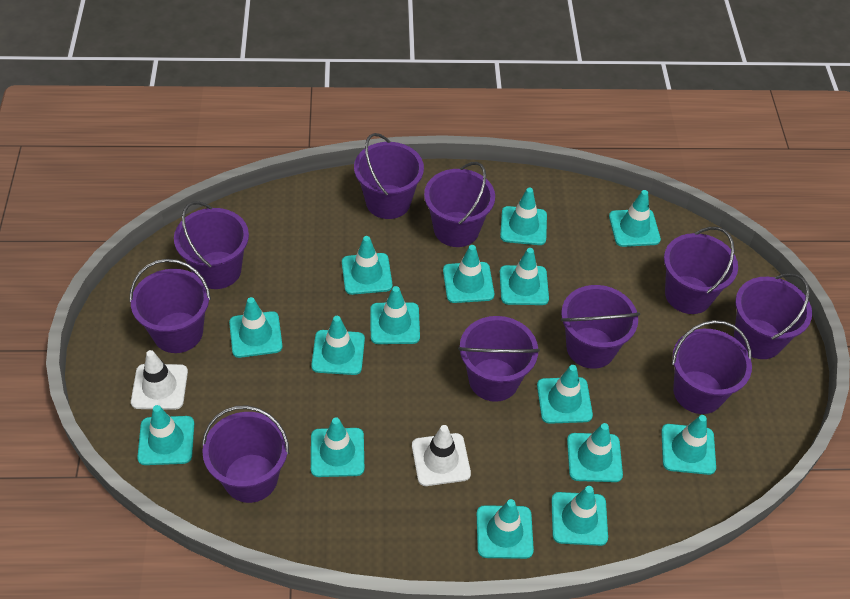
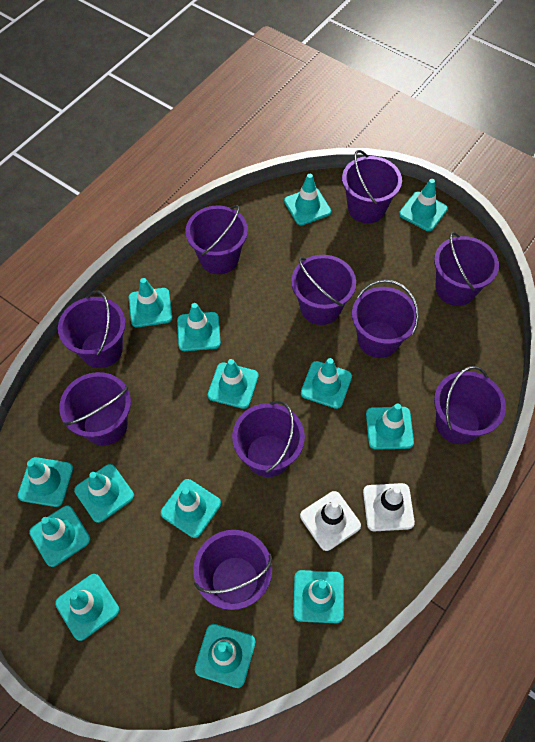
turquoise traffic cone: [137,405,194,465] [229,297,283,358] [311,316,365,375] [311,418,364,477] [342,236,392,295] [370,286,420,344] [443,245,494,303] [477,499,534,559] [500,188,547,245] [500,248,549,305] [537,365,593,424] [552,486,608,546] [567,423,623,482] [609,190,661,247] [661,415,716,475] = 15 -> [18,457,73,507] [29,506,90,567] [55,574,119,641] [74,464,134,523] [129,278,173,328] [161,479,221,538] [177,303,221,351] [195,624,256,688] [208,359,259,409] [284,174,331,225] [293,570,344,623] [301,358,352,409] [366,403,414,450] [399,179,448,231] = 14

